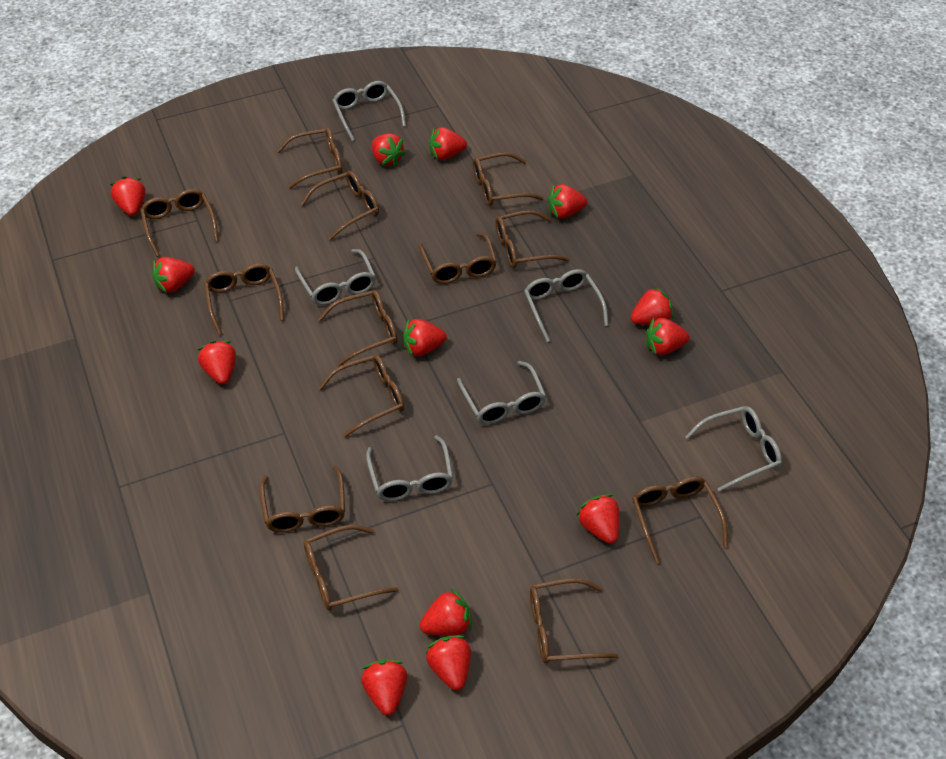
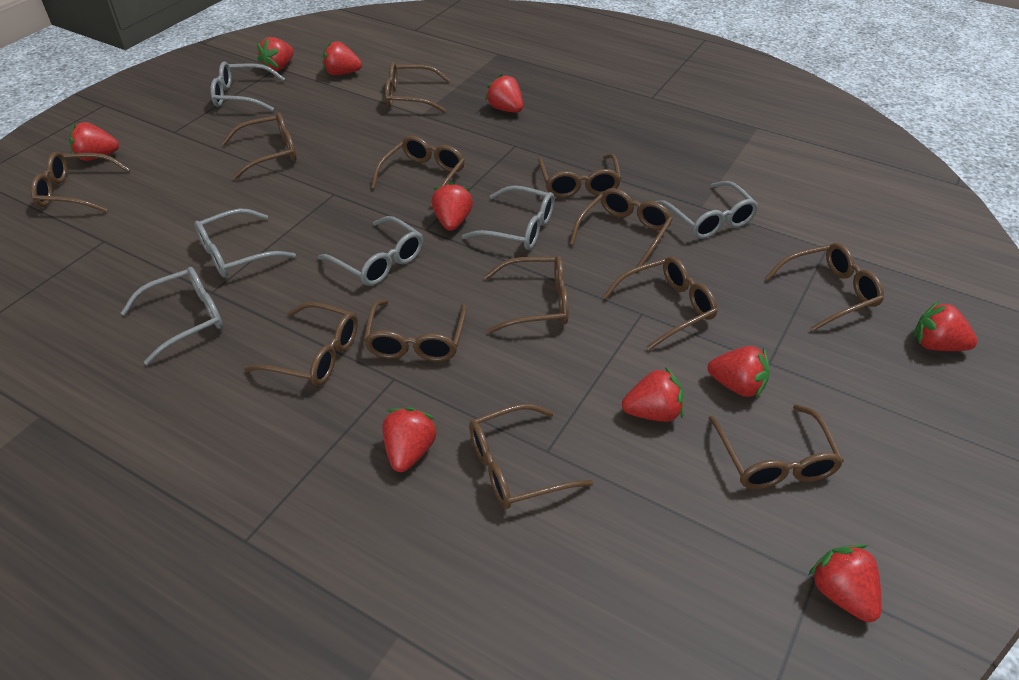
red strawberry: [110,176,145,216] [152,257,195,293] [197,341,236,384] [361,659,407,715] [372,133,406,167] [403,319,447,357] [420,589,472,636] [426,636,471,690] [429,127,467,160] [548,184,587,218] [576,494,620,544] [631,286,674,325] [646,317,690,355] = 13 -> [69,122,119,161] [257,37,294,72] [323,41,362,75] [382,407,438,472] [432,182,473,231] [485,73,523,113] [622,367,684,422] [708,346,770,398] [809,544,882,622] [914,301,977,351] = 10

